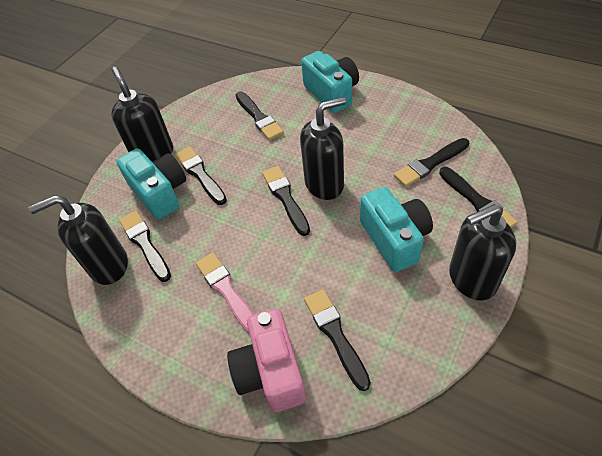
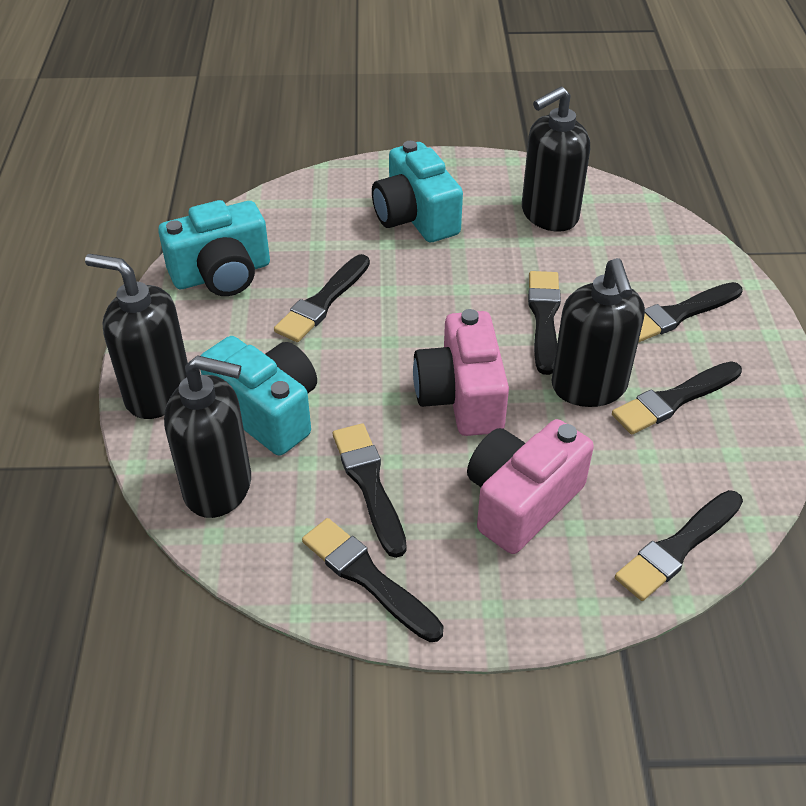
pink brush: [196,253,254,333] = 1 -> none = 0
pink camera: [227,308,306,412] = 1 -> [413,309,509,436] [467,419,594,554] = 2

